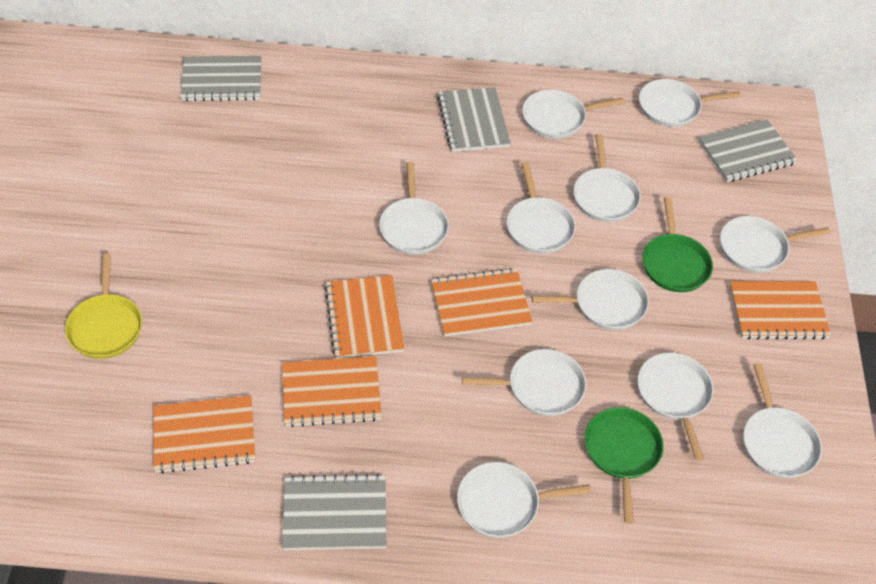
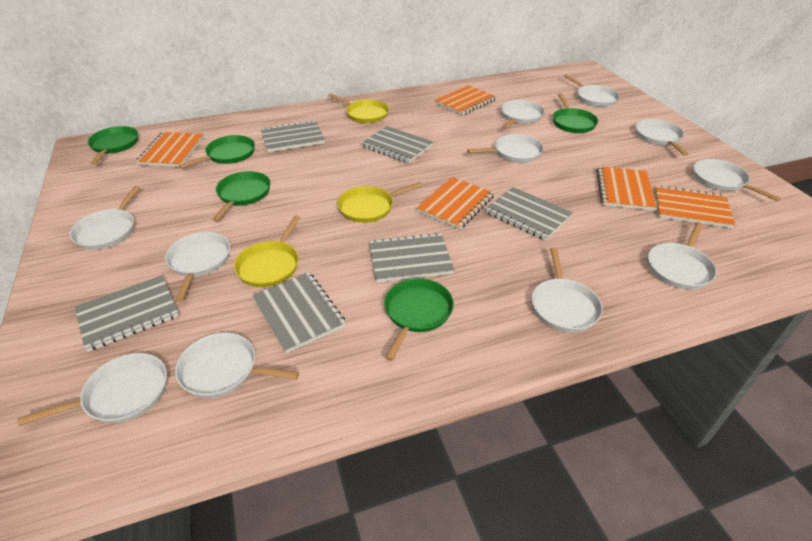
green pan: [585,407,664,524] [643,197,713,292] = 2 -> [87,126,138,165] [179,135,255,169] [212,171,271,221] [384,278,454,361] [553,93,598,133] = 5
grey notebook: [180,56,262,101] [282,474,387,550] [437,87,511,152] [699,120,798,182] = 4 -> [75,275,179,352] [252,272,346,353] [261,120,325,152] [361,126,433,164] [369,233,454,282] [486,187,573,241] = 6
yellow pan: [65,254,142,359] = 1 -> [234,215,301,287] [328,93,389,123] [337,182,423,223] = 3

